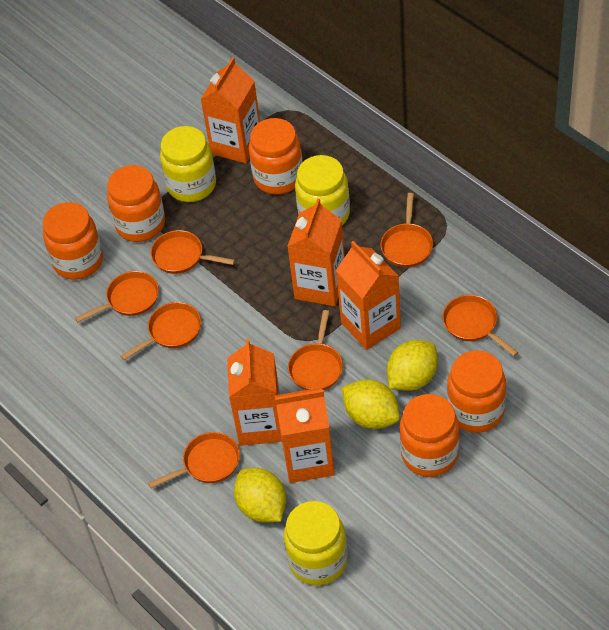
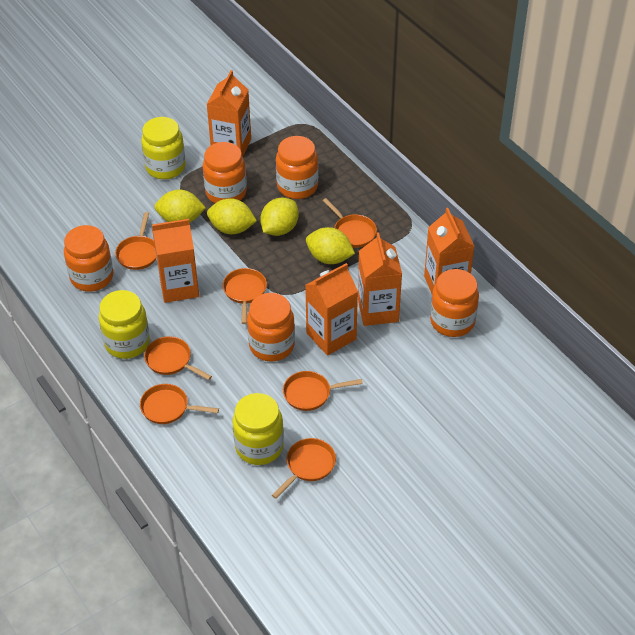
yellow lemon: [234,468,286,522] [342,379,400,429] [387,340,438,391] = 3 -> [155,189,206,222] [207,198,257,234] [260,198,299,236] [306,227,355,264] = 4

